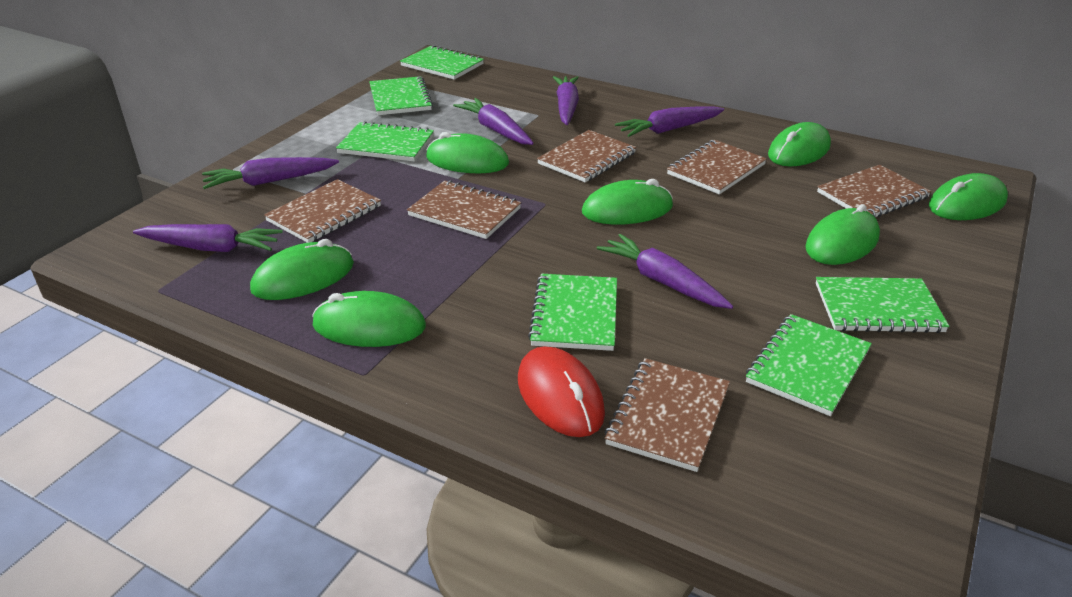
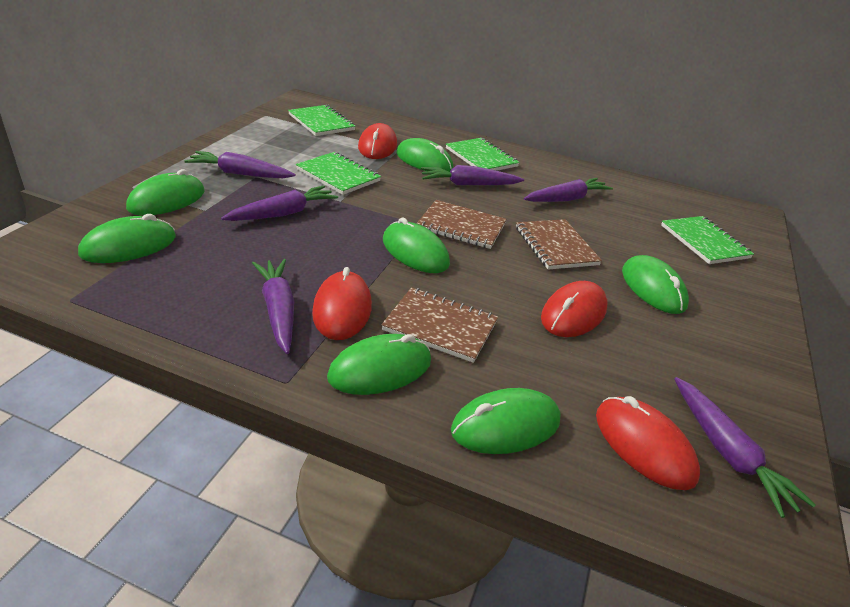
brown notebook: [264,179,381,243] [407,180,521,239] [537,130,636,182] [605,358,730,472] [667,140,767,194] [817,165,931,217] = 6 -> [382,287,498,363] [416,200,507,249] [516,219,602,270] = 3
green notebook: [336,121,434,161] [369,76,433,115] [400,45,484,80] [528,274,617,351] [746,314,872,416] [816,277,949,333] = 6 -> [288,105,355,136] [296,152,381,195] [446,138,520,171] [661,216,754,264] = 4
red mouse: [518,346,605,437] = 1 -> [312,267,372,340] [358,123,397,159] [541,281,608,337] [596,396,700,490] = 4

